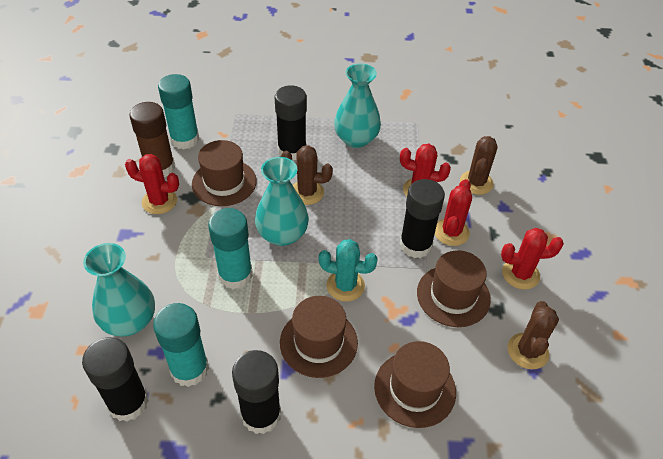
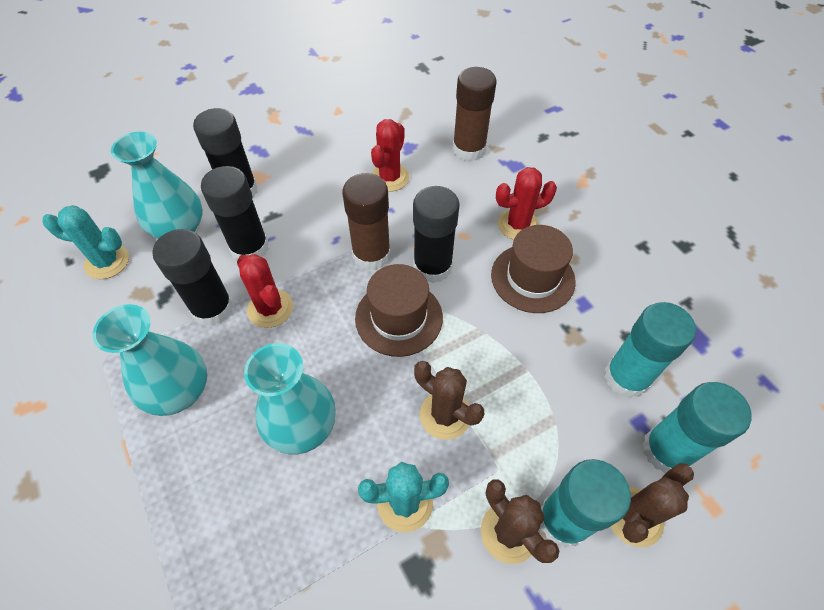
brown glue stick: [129,102,175,178] = 1 -> [342,173,391,270] [452,67,497,161] = 2
brown hat: [192,140,257,206] [280,296,358,378] [374,341,456,428] [417,250,491,327] = 4 -> [355,264,443,357] [491,225,576,313] = 2
red cactus: [125,154,179,214] [400,144,451,197] [435,179,472,246] [501,228,564,290] = 4 -> [237,254,293,328] [371,119,409,192] [496,167,557,240] = 3
turquoise cactus: [318,239,378,302] = 1 -> [43,205,129,279] [358,462,449,532] = 2

